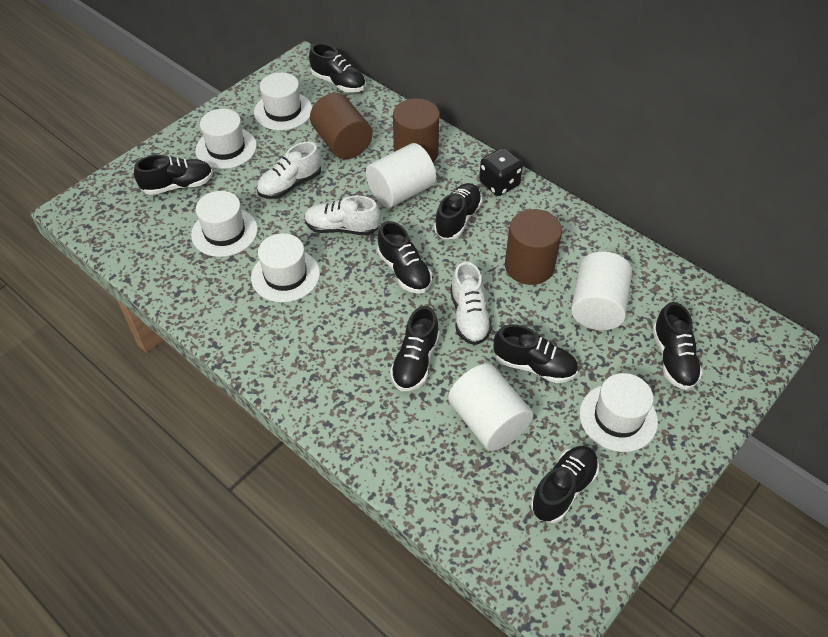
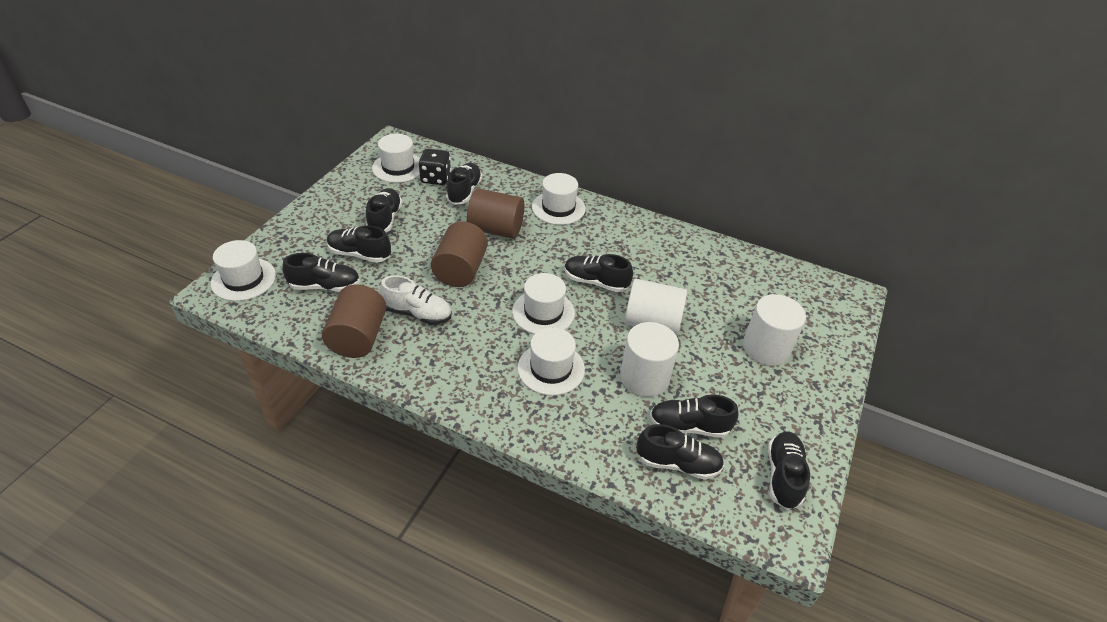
white shoe: [256,142,321,199] [304,196,380,235] [450,262,492,345] = 3 -> [380,275,452,325] = 1

